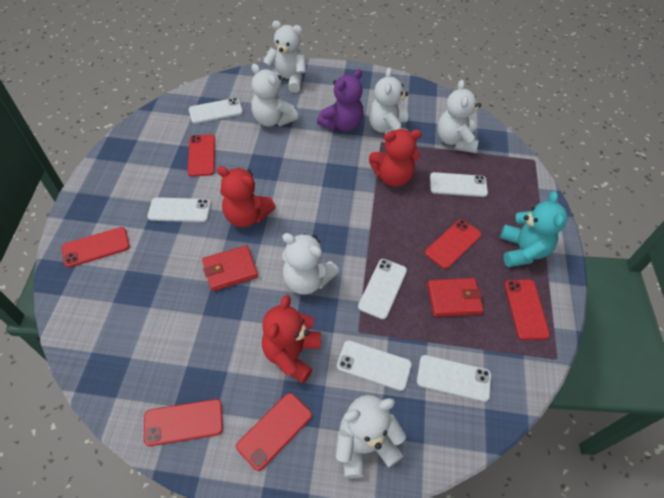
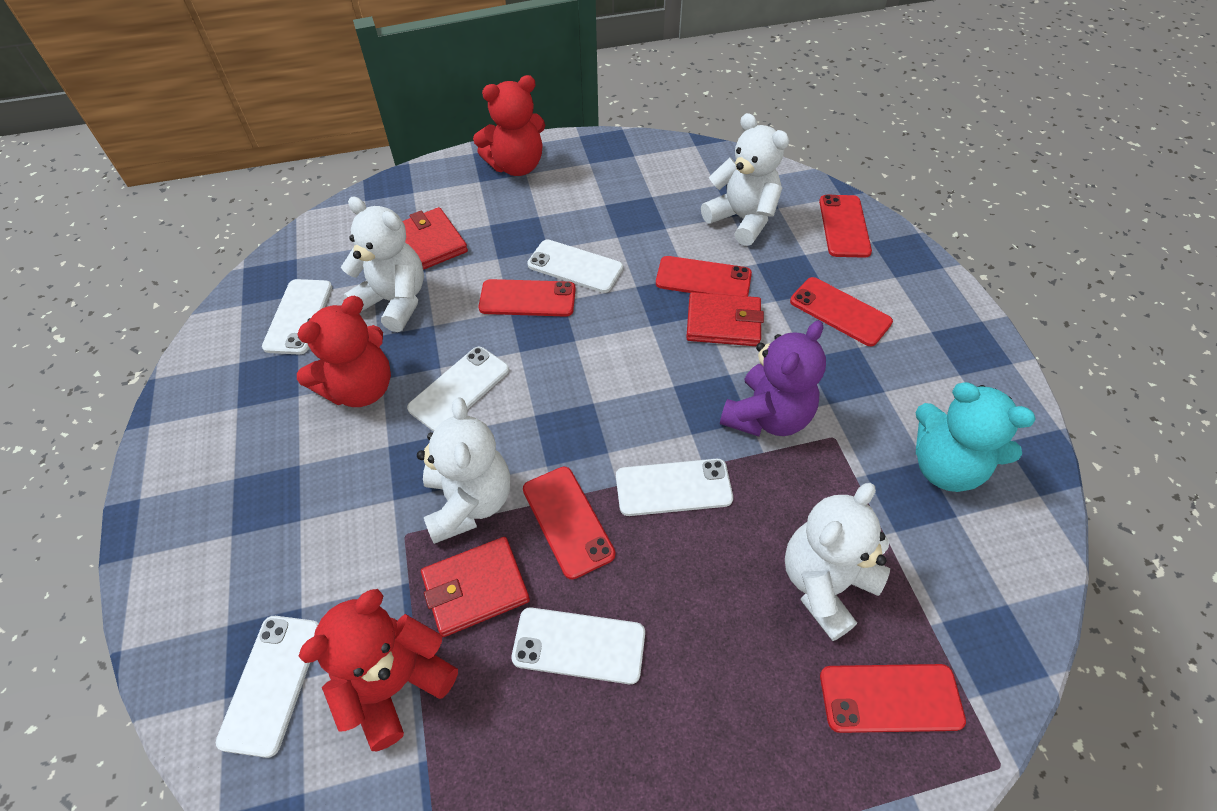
red wallet: [202,245,258,291] [427,278,483,317] = 2 -> [403,207,468,270] [421,537,530,637] [686,292,764,346] = 3
white teddy bear: [251,64,298,127] [263,21,306,93] [282,233,339,295] [336,395,406,478] [369,68,408,134] [437,80,481,153] = 6 -> [341,196,424,332] [417,397,510,544] [701,113,789,246] [785,483,890,641] = 4

